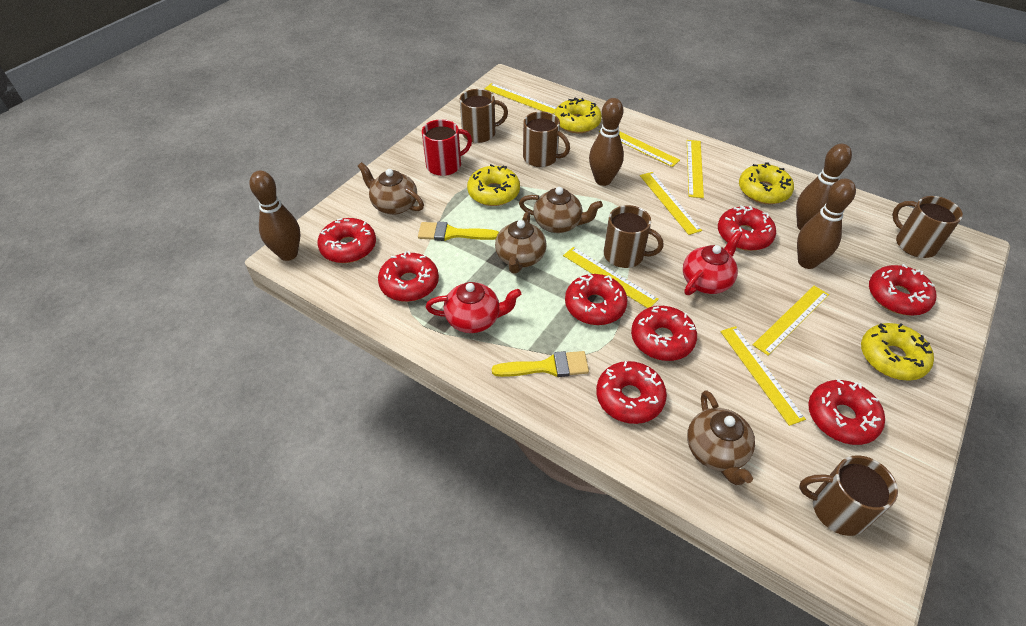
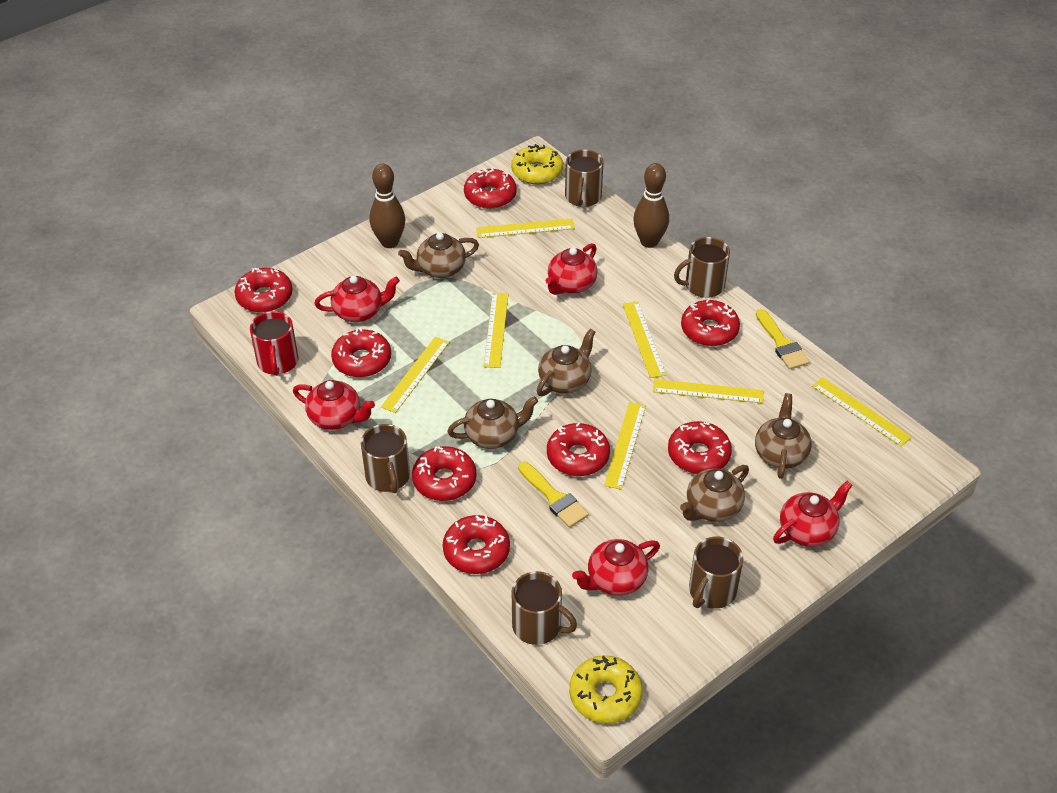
brown bowling pin: [249,171,301,261] [589,98,624,186] [796,144,852,231] [797,179,856,269] = 4 -> [370,164,405,248] [633,163,669,248] = 2
brown teapot: [358,162,424,215] [495,212,546,274] [519,187,603,233] [687,390,755,485] = 4 -> [398,232,479,278] [447,396,538,449] [537,329,595,396] [680,465,749,522] [755,393,812,479] = 5
red teapot: [426,282,521,333] [683,231,742,295] = 2 -> [293,380,375,430] [314,276,400,322] [546,243,597,295] [572,539,660,596] [773,481,853,547] = 5
yellow donut: [467,164,520,206] [554,98,602,133] [739,162,794,204] [861,323,934,381] = 4 -> [511,144,563,184] [569,655,643,724] = 2

